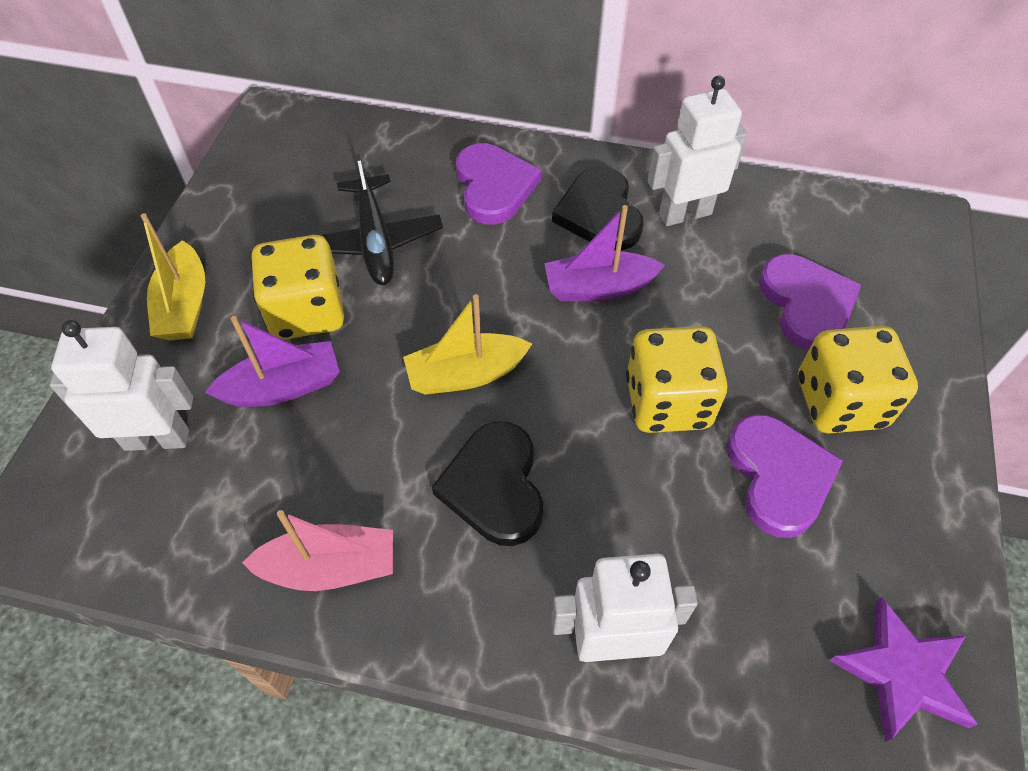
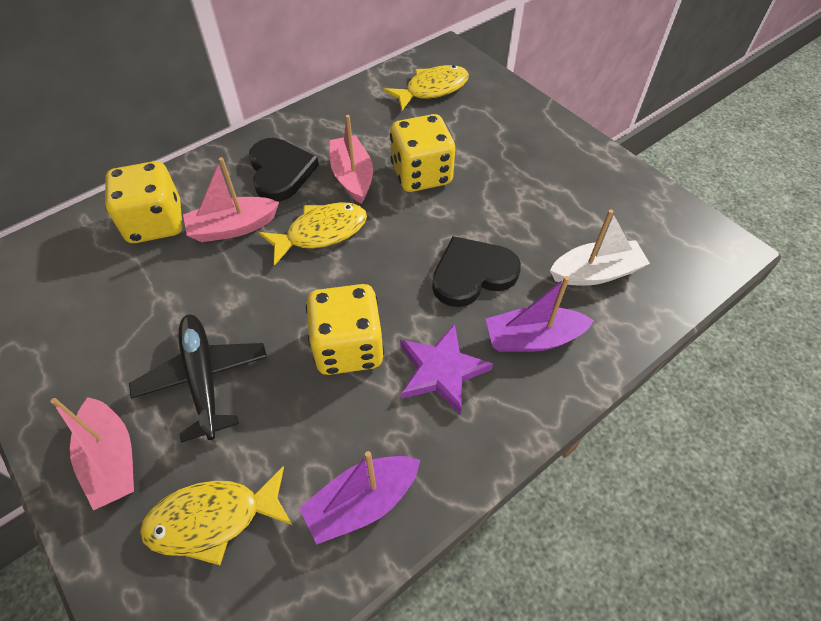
pink boat: [242,510,393,591] = 1 -> [50,397,134,510] [183,157,279,242] [330,115,373,204] = 3
purple heart: [456,143,542,225] [727,414,843,538] [759,254,861,350] = 3 -> none = 0
white boat: none = 0 -> [550,209,650,286] = 1
white robot: [50,320,193,451] [551,554,698,662] [648,76,748,226] = 3 -> none = 0
yellow boat: [141,213,205,341] [403,294,532,395] = 2 -> none = 0
yellow fish: none = 0 -> [140,466,292,565] [259,202,367,266] [383,65,469,111] = 3

